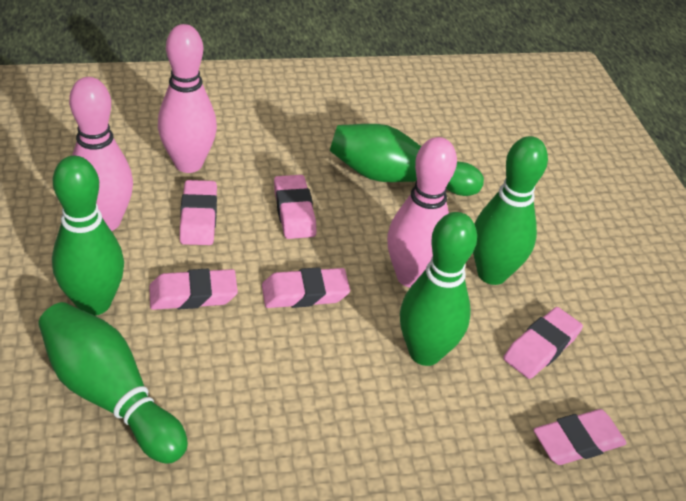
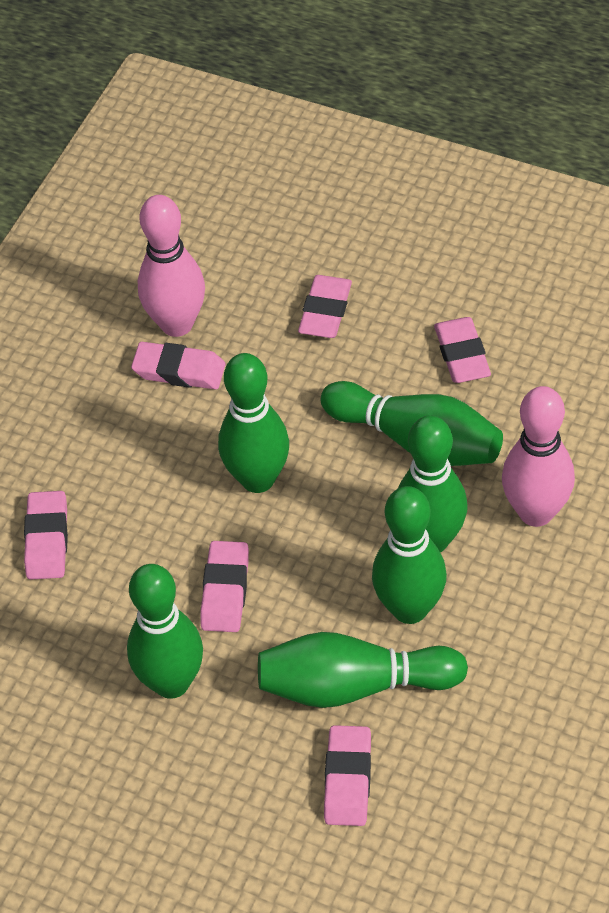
green bowling pin: [38,302,188,464] [52,156,124,316] [330,124,484,196] [400,212,477,366] [473,136,548,285] = 5 -> [127,564,203,699] [218,353,289,493] [258,632,468,708] [321,381,503,466] [372,486,447,624] [398,415,468,553] = 6
pink bowling pin: [69,77,133,231] [158,24,217,173] [387,137,457,287] = 3 -> [138,195,205,337] [502,386,575,527] = 2

